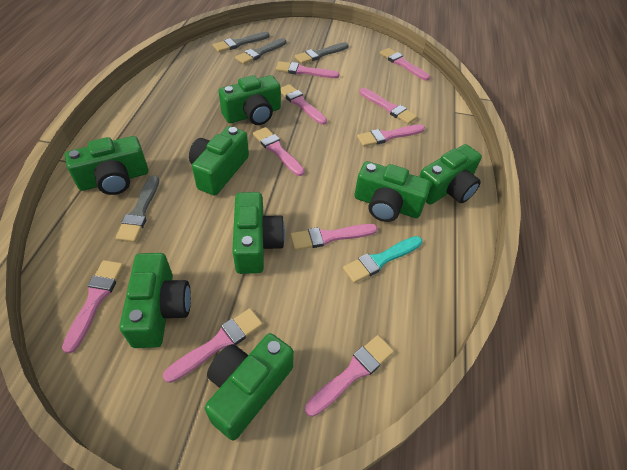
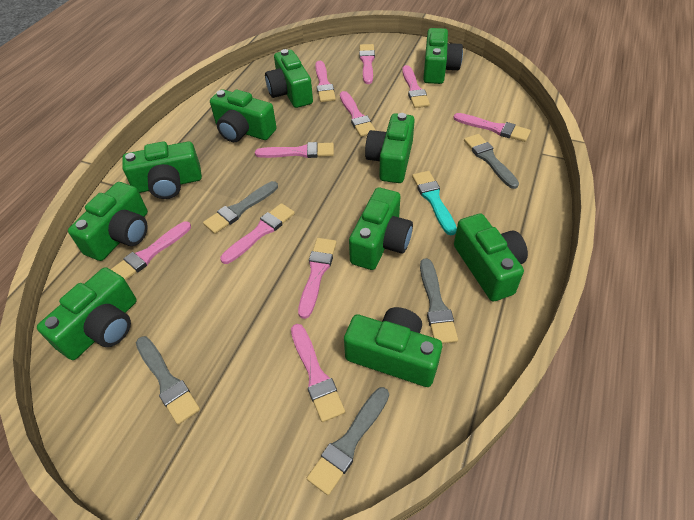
green camera: [65,136,148,195] [119,253,191,348] [189,126,249,196] [205,333,294,440] [219,75,281,125] [232,192,285,274] [355,161,431,222] [419,144,482,205] = 8 -> [37,267,137,360] [68,182,148,261] [122,141,202,199] [210,89,277,142] [265,49,313,108] [344,307,442,387] [349,188,413,270] [365,113,415,183] [423,28,463,84] [454,214,528,301] = 10
grey brush: [116,175,159,242] [213,32,270,52] [235,38,286,64] [295,42,349,64] = 4 -> [136,336,200,425] [203,181,278,234] [307,387,389,495] [420,258,458,344] [464,134,519,189] = 5

